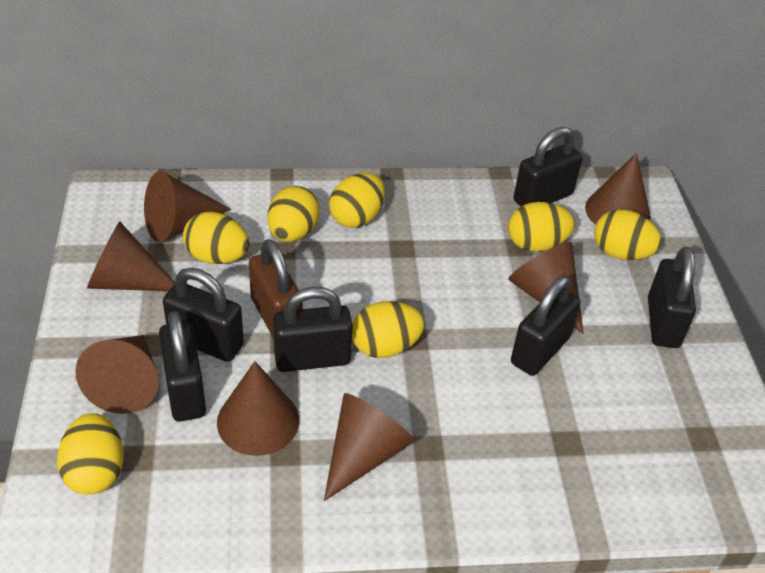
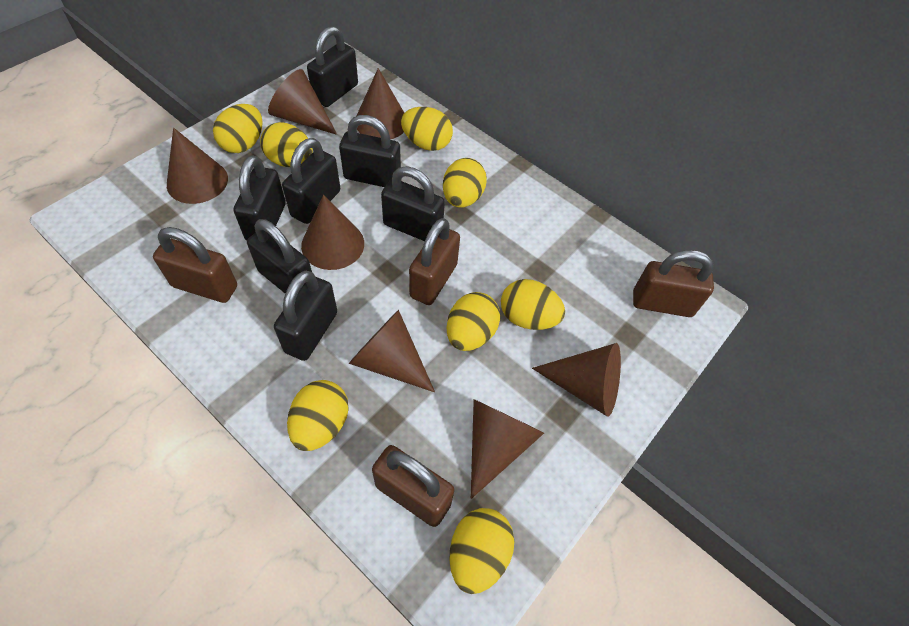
black padlock: [159,311,206,422] [163,268,244,362] [273,287,353,372] [511,276,581,376] [514,127,583,207] [648,247,696,348] = 6 -> [233,155,286,241] [247,219,312,294] [274,271,337,361] [282,138,340,224] [307,26,358,107] [339,115,401,187] [381,166,445,241] = 7
brown padlock: [249,239,303,339] = 1 -> [153,227,237,303] [372,445,454,527] [409,218,460,305] [633,250,714,317] = 4
yellow egg: [57,413,124,495] [183,212,249,264] [268,186,320,242] [329,173,385,228] [352,301,425,358] [508,202,575,252] [594,209,662,260] = 7 -> [213,104,263,153] [260,122,313,167] [287,380,349,451] [401,107,453,151] [443,158,487,208] [447,292,500,351] [450,508,514,594] [501,279,565,330] = 8

